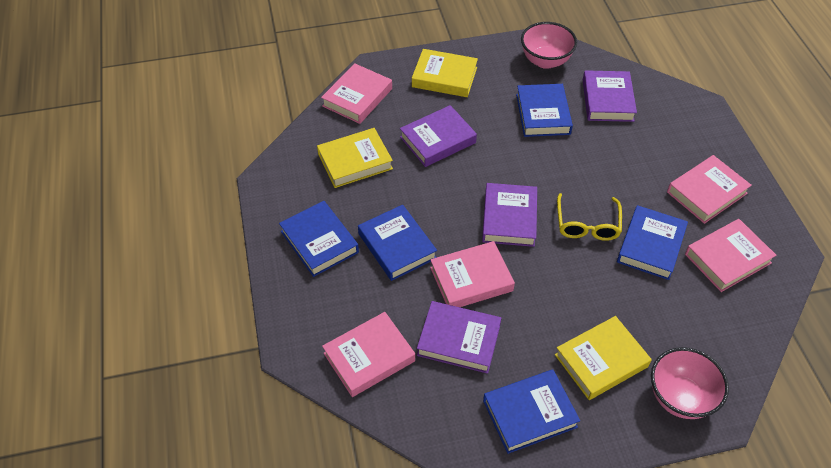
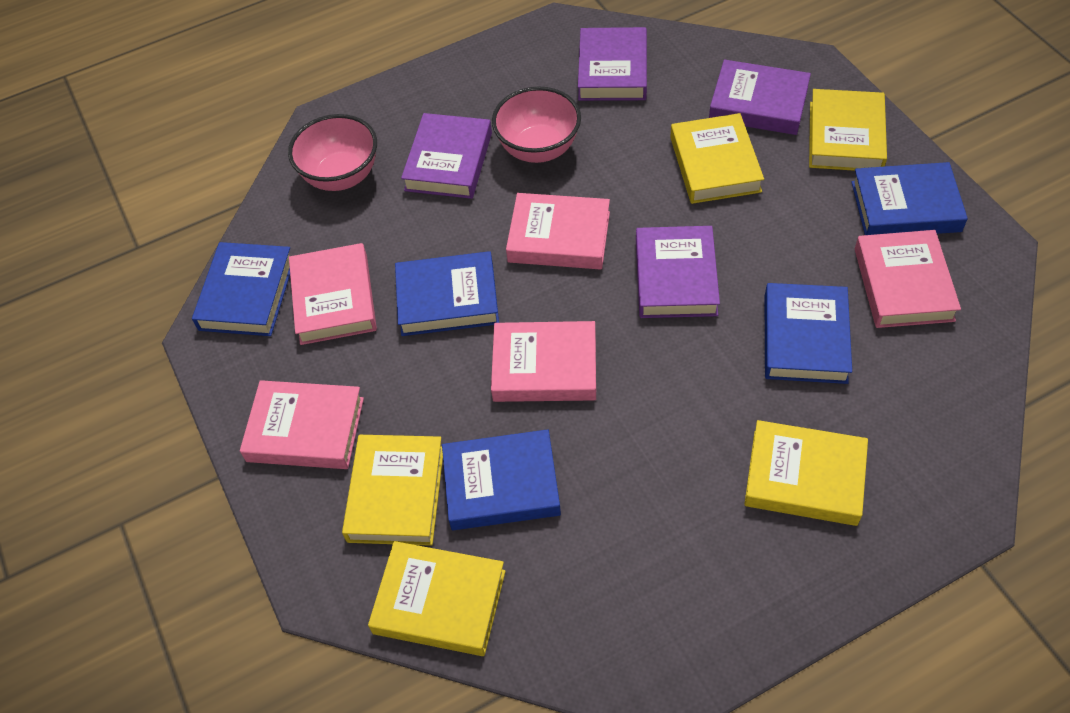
yellow book: [317,128,393,188] [412,49,478,97] [555,316,652,400] = 3 -> [342,435,443,546] [368,541,506,656] [670,113,764,204] [744,420,868,526] [809,89,887,171] = 5
yellow glasses: [557,193,622,241] = 1 -> none = 0

